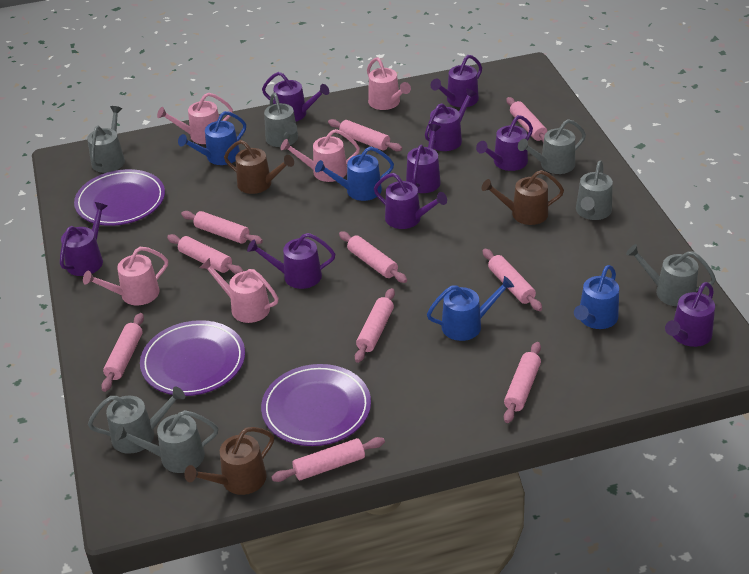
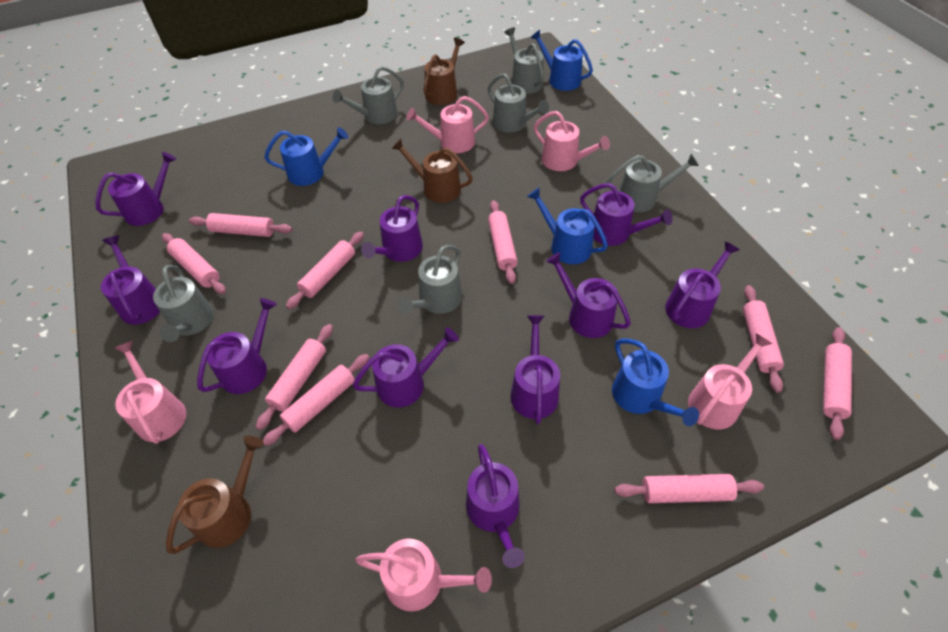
grey watering can: [87,106,125,173] [88,386,185,454] [115,410,218,473] [264,93,298,147] [518,119,586,174] [576,160,613,220] [626,244,716,306] = 7 -> [153,265,214,342] [333,66,404,124] [398,245,462,314] [488,73,549,133] [504,27,544,94] [607,154,699,212] = 6
pink rolling pin: [101,313,144,392] [167,234,243,274] [181,211,263,244] [271,437,385,482] [328,119,402,151] [339,231,407,283] [355,288,395,363] [482,249,542,311] [504,342,541,423] [506,97,547,143] = 10 -> [162,233,226,294] [189,213,292,237] [256,324,333,430] [263,354,370,446] [286,232,364,309] [488,200,518,284] [615,474,764,503] [743,285,784,393] [823,327,852,440] = 9
purple plate: [74,169,165,226] [140,320,245,396] [261,364,371,446] = 3 -> none = 0
purple watering can: [60,202,107,276] [247,233,335,289] [262,72,329,121] [374,173,447,229] [406,124,441,193] [425,88,477,151] [431,55,482,107] [476,115,533,171] [665,282,715,347] = 9 -> [95,152,176,226] [101,236,160,325] [197,298,277,394] [353,327,459,408] [361,195,423,262] [466,444,525,568] [510,315,560,424] [546,252,631,338] [580,183,672,246] [665,241,740,328] = 10

